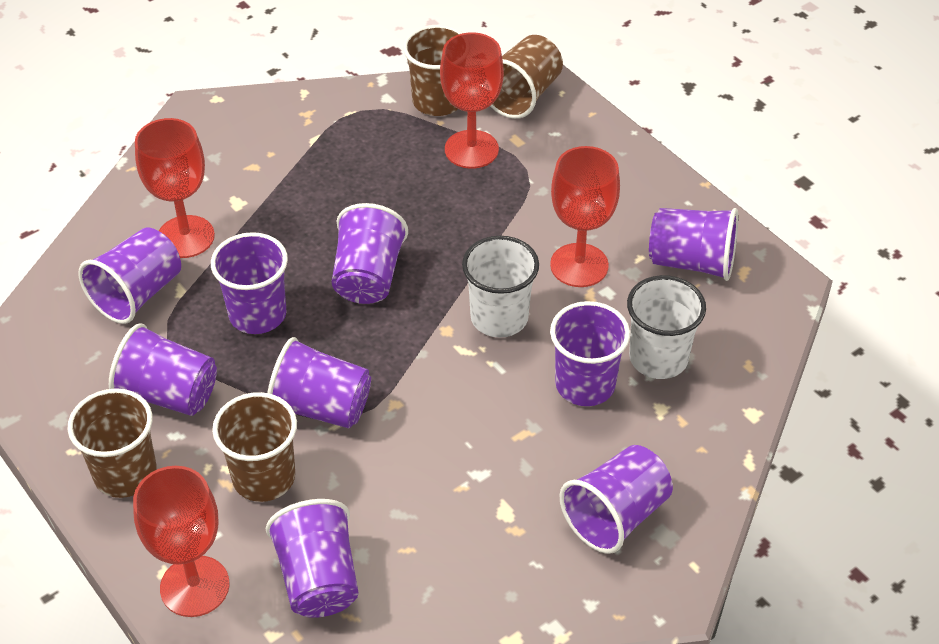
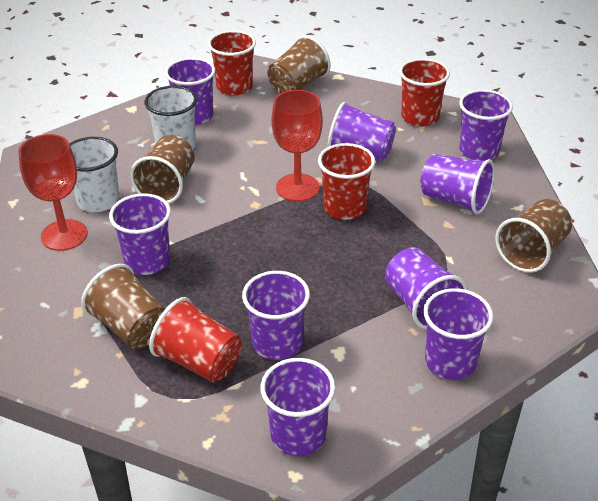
red cup: none = 0 -> [149,297,242,382] [208,30,256,95] [318,143,375,220] [399,58,450,126] = 4
red goblet: [133,466,230,617] [135,118,215,258] [440,32,504,169] [550,146,620,287] = 4 -> [18,134,88,251] [271,90,323,202] = 2

